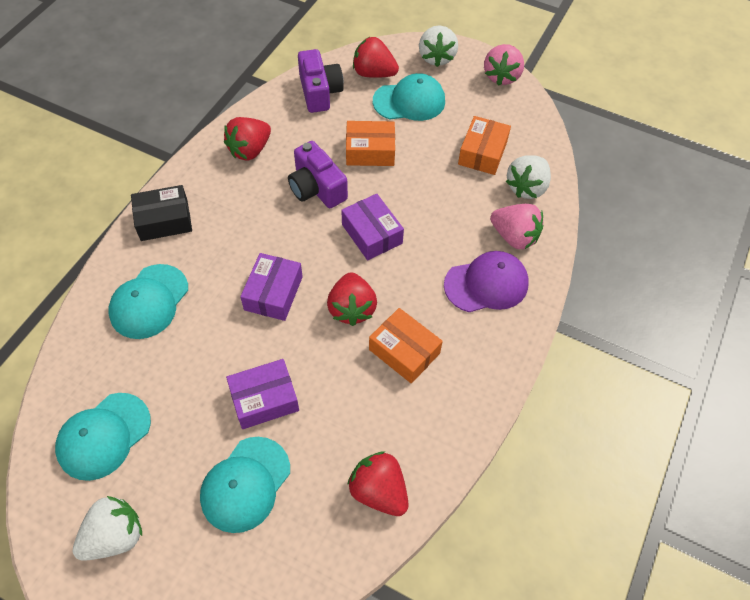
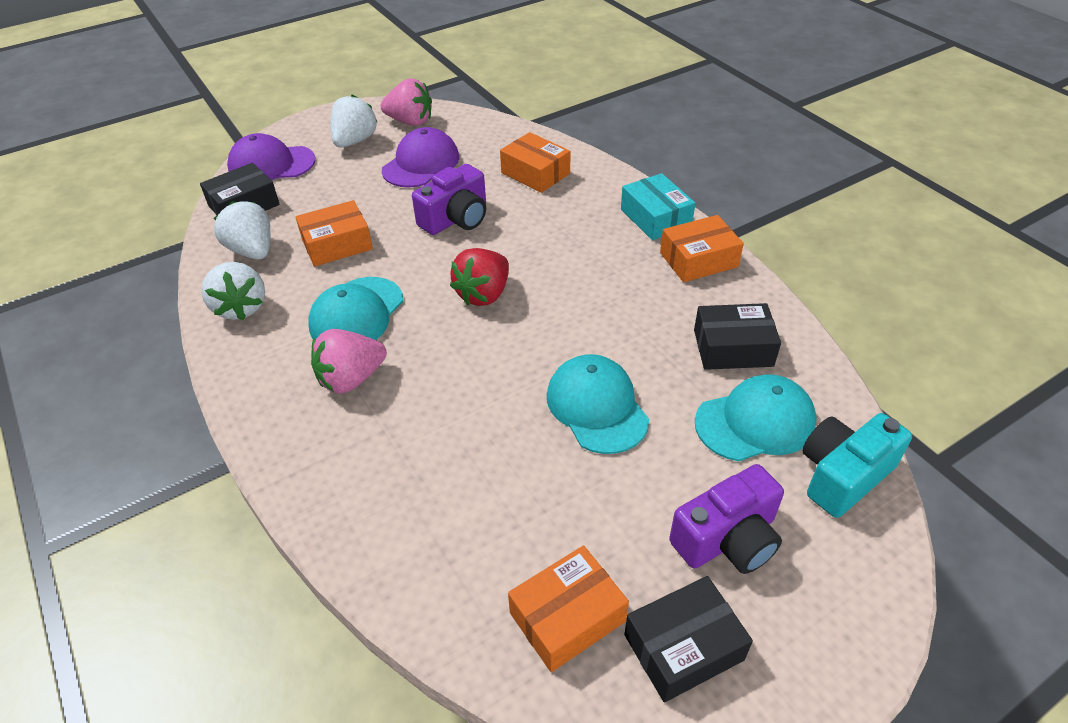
black box: [131,185,192,241] = 1 -> [200,163,280,215] [624,576,753,703] [694,303,781,370] = 3
orange box: [346,121,395,166] [369,308,443,384] [458,116,511,175] = 3 -> [296,200,373,266] [500,132,571,193] [508,546,629,672] [660,215,744,282] = 4
purple box: [226,359,299,429] [240,253,303,321] [341,194,404,260] = 3 -> none = 0
purple cap: [444,251,529,312] = 1 -> [227,133,315,180] [382,127,459,187] = 2
red strawberry: [224,117,271,160] [327,272,377,326] [347,451,409,516] [353,37,399,78] = 4 -> [450,248,509,306] = 1
turquoise box: none = 0 -> [621,173,695,240] = 1
turquoise camera: none = 0 -> [802,413,912,518] = 1
turquoise cap: [55,393,151,481] [108,264,188,339] [200,437,290,533] [373,73,445,121] = 4 -> [308,277,403,340] [547,354,649,454] [695,374,817,461] = 3

